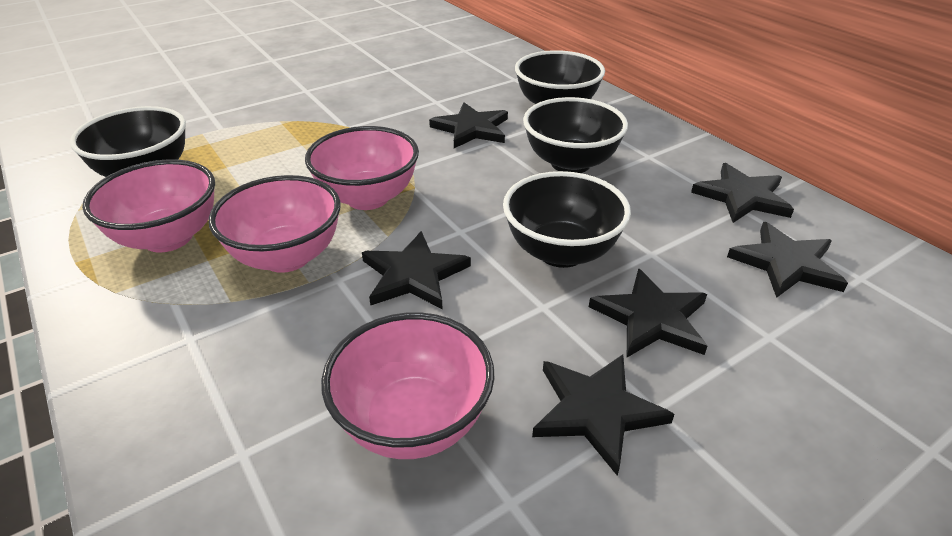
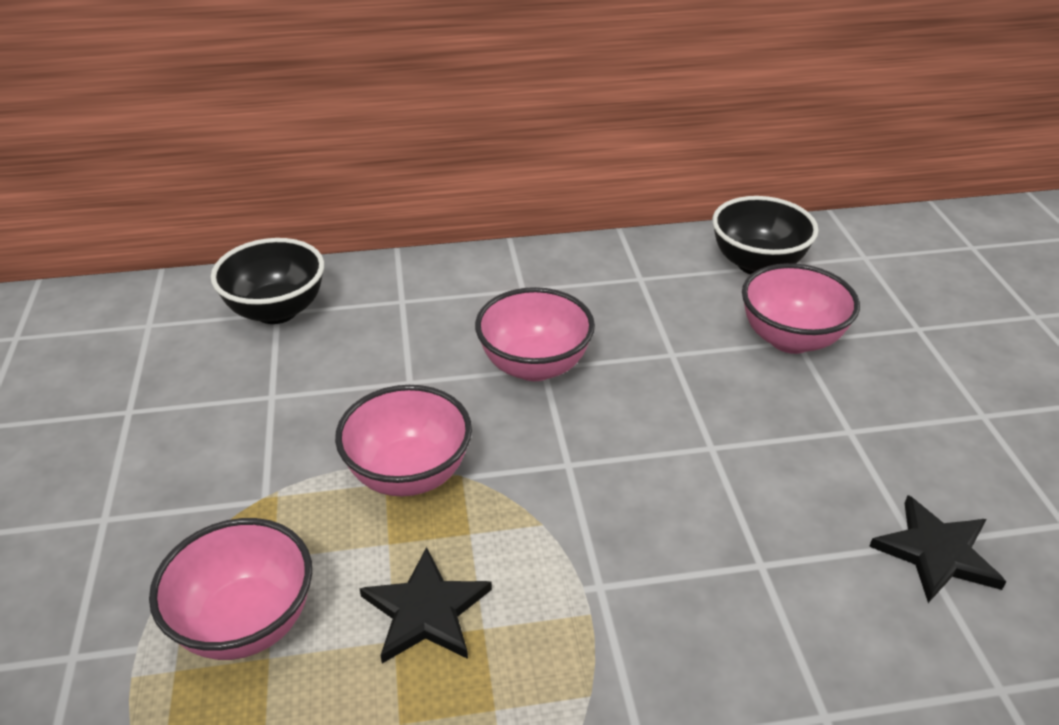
black bowl: [70,106,186,177] [503,171,631,268] [515,50,605,104] [523,97,628,173] = 4 -> [211,238,324,324] [712,196,819,274] = 2
black star: [362,231,471,309] [429,102,508,148] [532,355,674,476] [589,268,707,357] [691,163,794,223] [727,222,848,298] = 6 -> [359,547,492,663] [869,495,1006,603] = 2

